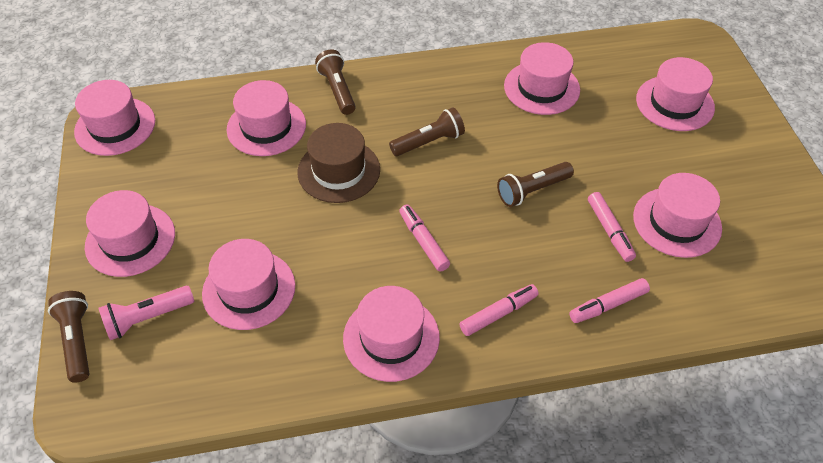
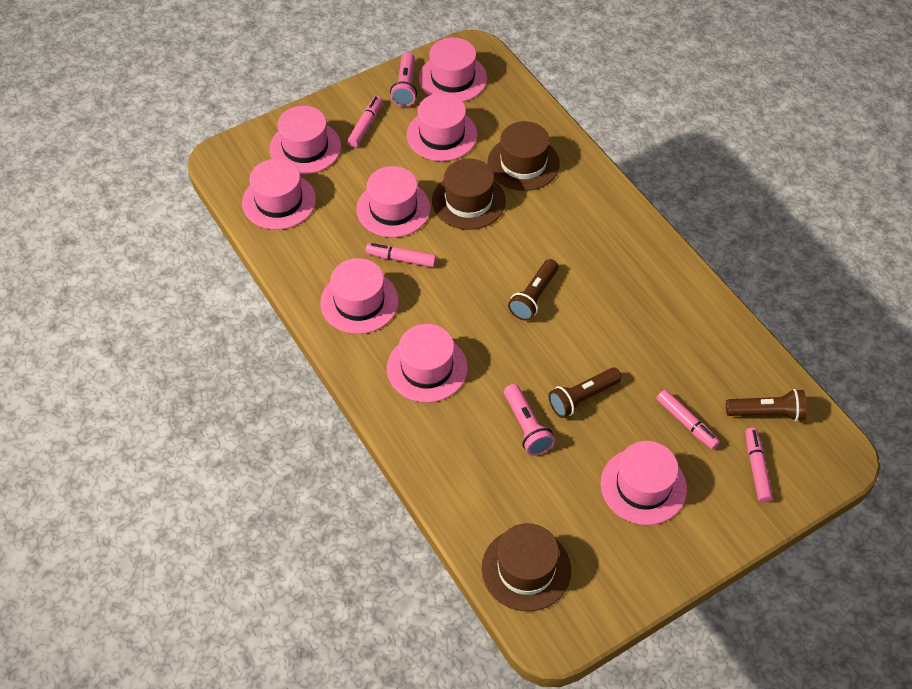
brown flashlight: [48,291,90,383] [315,49,356,115] [389,107,465,156] [497,162,574,207] = 4 -> [508,259,558,321] [548,368,622,418] [726,389,807,421] = 3
brown hat: [297,123,380,203] = 1 -> [432,159,506,230] [481,523,571,612] [487,121,560,191] = 3
pink flashlight: [99,286,194,340] = 1 -> [390,52,417,107] [504,384,555,456] = 2

